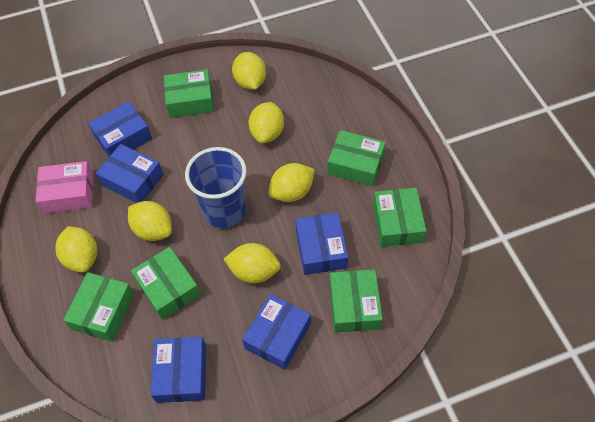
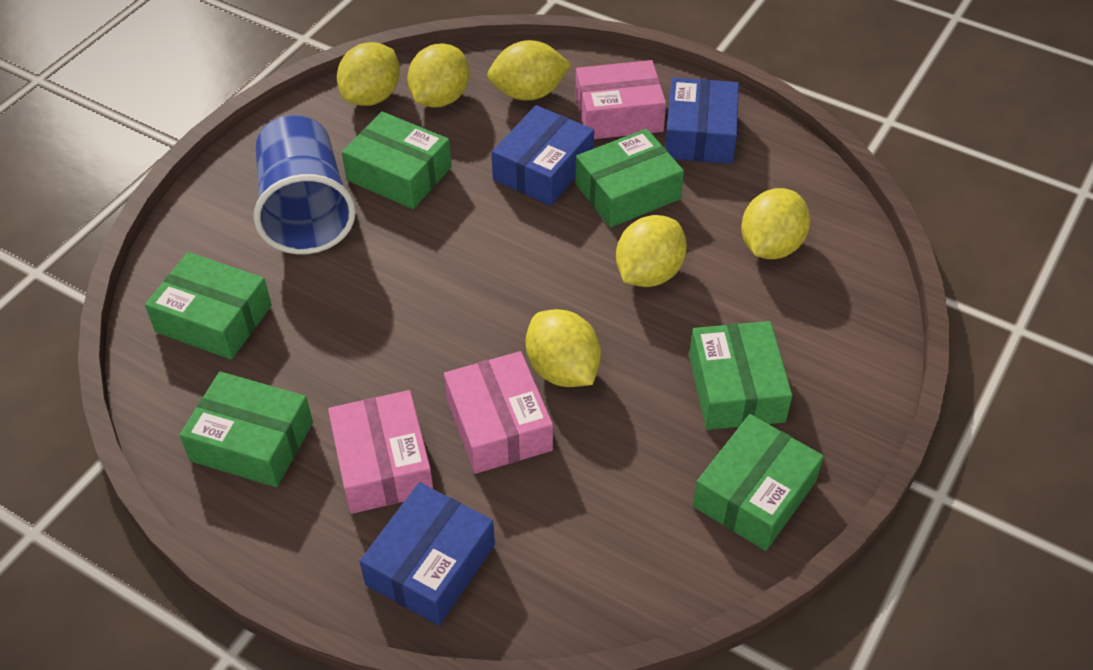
blue box: [88,101,152,157] [96,144,164,203] [151,337,206,403] [242,294,311,370] [296,212,348,275] = 5 -> [359,482,495,626] [491,105,594,206] [665,77,739,164] = 3
pink box: [36,161,93,214] = 1 -> [328,390,433,514] [444,351,553,474] [575,60,666,139] = 3

